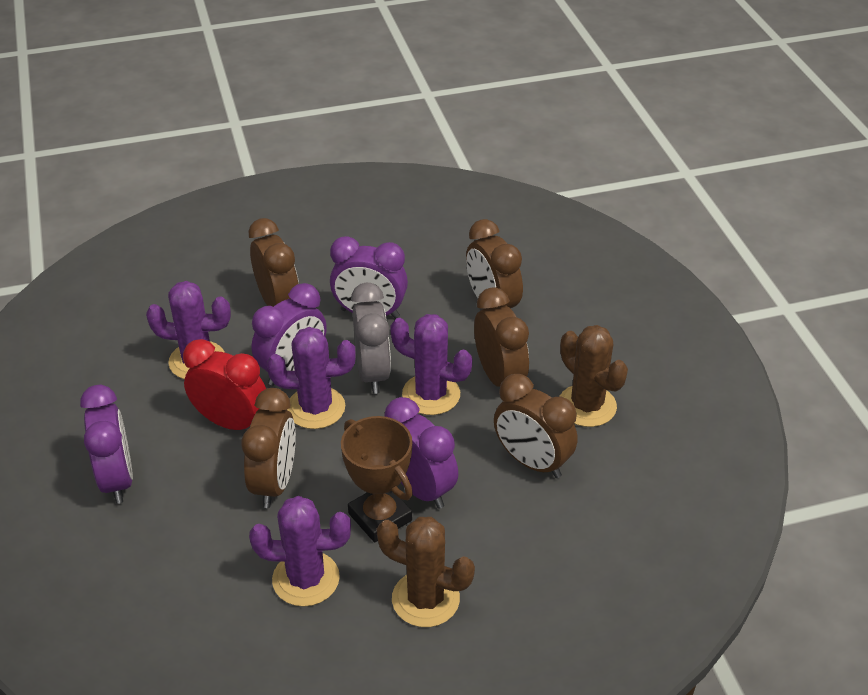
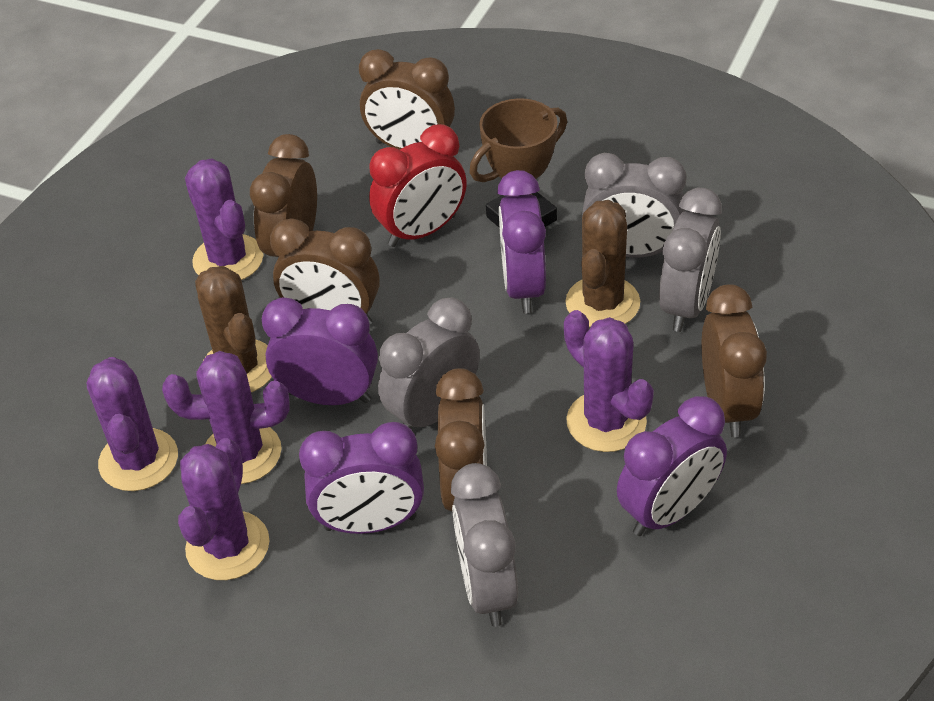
grey clock: [351,283,391,394] = 1 -> [378,298,480,430] [451,463,518,627] [582,153,686,258] [659,188,722,332] = 4
purple cactus: [146,281,231,379] [249,496,351,607] [267,327,356,429] [390,314,472,415] = 4 -> [87,357,178,491] [162,351,290,484] [178,438,270,580] [185,158,263,280] [564,310,654,452] = 5

